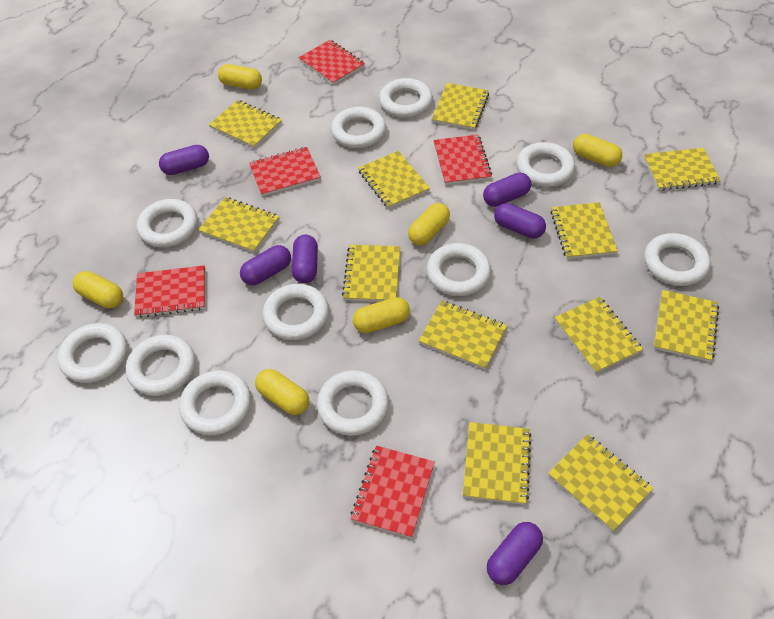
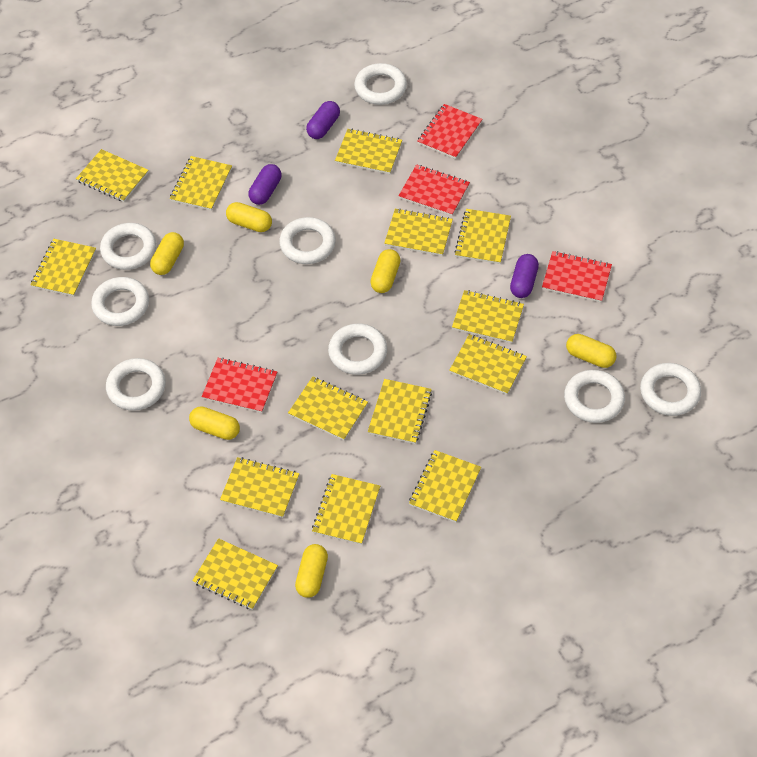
purple capsule: [159,145,209,175] [240,245,291,285] [292,235,318,283] [483,173,531,207] [487,522,543,585] [494,203,546,239] = 6 -> [249,164,282,205] [306,101,340,139] [510,254,539,298] = 3
red notebook: [134,265,205,318] [249,147,321,196] [298,40,365,85] [351,446,435,538] [433,134,492,185] = 5 -> [202,357,277,413] [399,164,470,216] [417,104,483,159] [542,251,612,302] = 4
white ring: [58,323,127,383] [126,335,195,396] [137,199,198,247] [179,370,251,435] [262,284,329,340] [317,370,389,436] [331,107,386,148] [379,78,433,118] [426,243,491,296] [517,142,575,187] [644,233,711,286] = 11 -> [91,277,149,326] [100,223,156,270] [106,358,166,411] [279,217,336,264] [328,324,387,375] [354,63,407,105] [564,370,625,423] [640,363,701,416] = 8
yellow notebook: [199,197,279,253] [209,100,282,148] [342,245,400,302] [358,151,430,209] [419,301,507,370] [432,83,489,130] [463,422,531,505] [548,434,653,532] [550,202,618,259] [554,297,643,373] [643,148,721,191] [653,290,719,362] = 12 -> [31,239,96,296] [76,149,149,202] [170,156,232,211] [192,538,278,610] [220,457,299,518] [288,377,368,440] [312,474,380,545] [335,128,402,174] [368,379,432,444] [384,208,453,256] [409,450,481,522] [449,334,527,395] [452,290,524,343] [454,209,511,264] = 14

